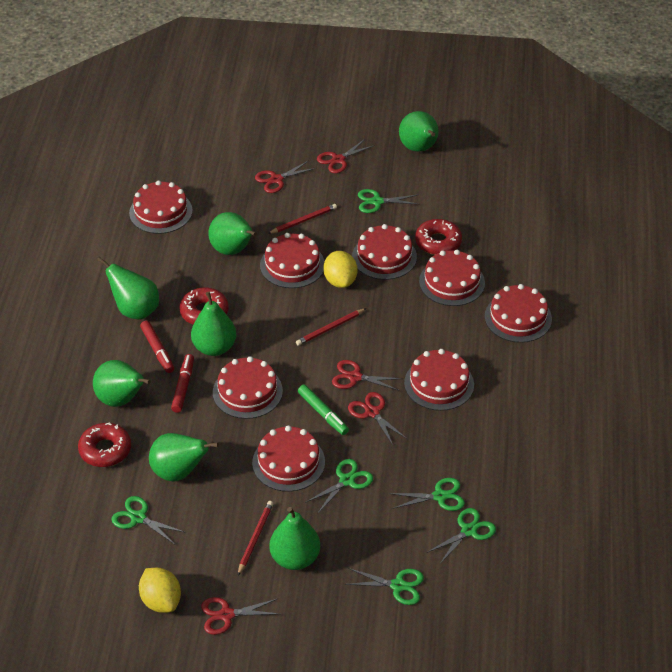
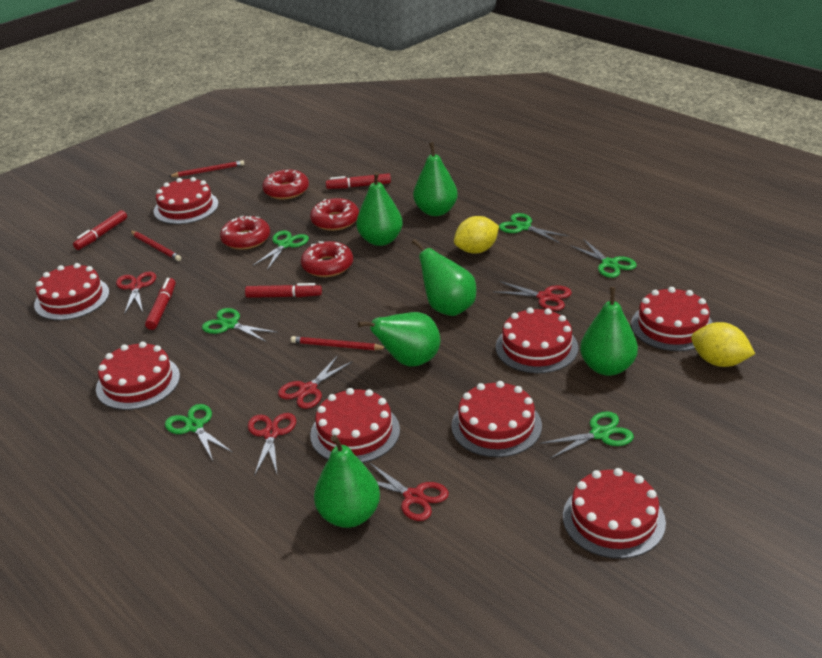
green marker: [298,385,349,435] = 1 -> none = 0
green pear: [93,360,151,407] [97,257,159,320] [149,433,219,482] [191,292,236,356] [208,212,257,255] [270,507,320,570] [399,111,438,152] = 7 -> [314,435,380,528] [356,172,403,246] [358,312,440,367] [412,239,476,316] [413,142,458,216] [580,287,638,376] = 6
red donut: [78,423,131,467] [180,288,229,325] [415,219,462,255] = 3 -> [220,216,270,250] [262,170,309,199] [301,241,353,277] [310,198,359,231] = 4
red marker: [140,321,174,373] [171,354,194,413] = 2 -> [73,210,127,250] [145,278,176,330] [245,283,322,298] [326,173,391,189] = 4

